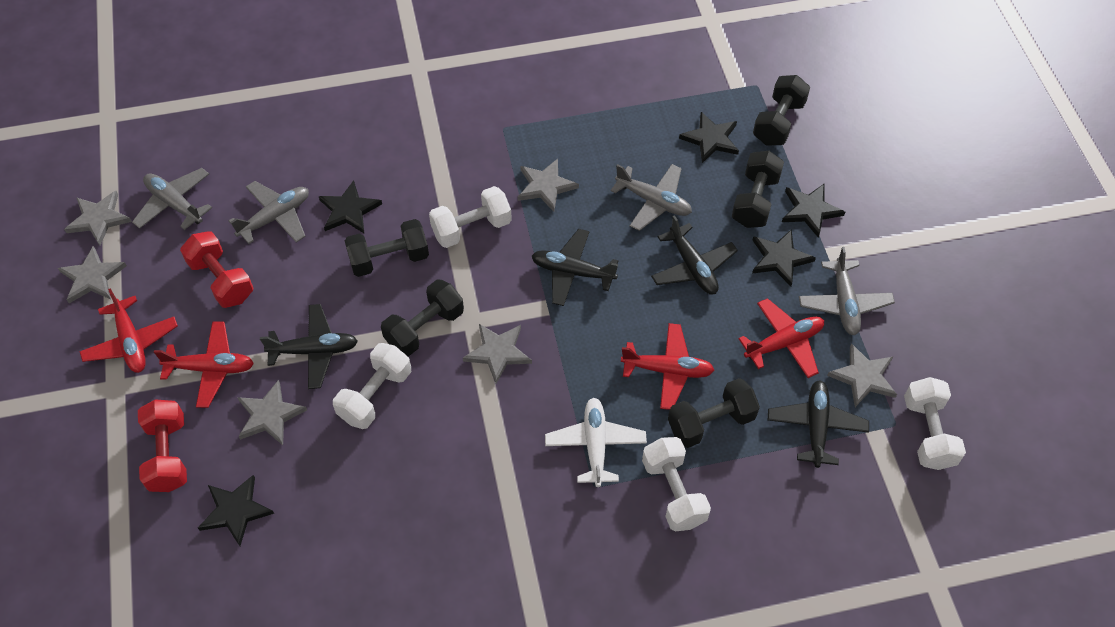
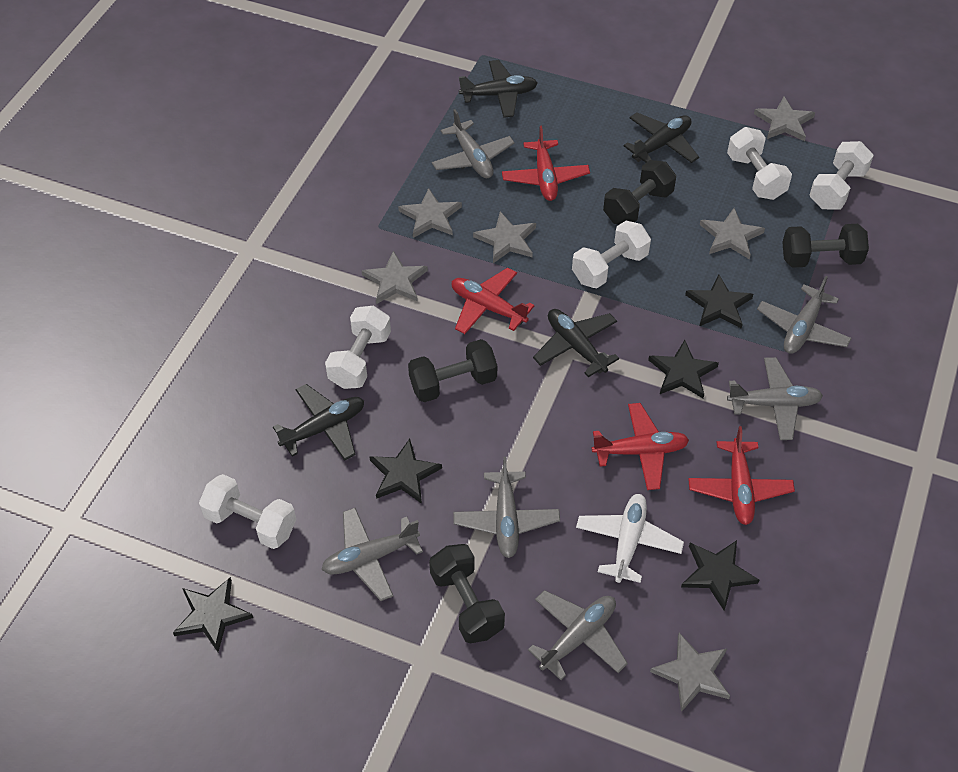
black dumbbell: [345,219,429,277] [381,279,464,357] [668,378,760,448] [732,151,784,228] [753,75,810,146] = 5 -> [408,339,497,402] [429,544,505,643] [603,160,676,225] [782,224,869,268] = 4
grey plane: [132,168,212,230] [229,181,309,244] [611,164,692,231] [799,247,895,335] = 4 -> [321,508,423,601] [432,109,515,178] [453,457,560,558] [528,590,628,680] [727,357,823,440] [757,276,852,354] = 6
red dumbbell: [138,399,187,492] [180,231,253,308] = 2 -> none = 0
white dumbbell: [333,343,411,429] [429,186,512,248] [642,437,711,531] [904,377,966,470] = 4 -> [199,474,296,549] [325,305,391,389] [572,221,651,288] [727,127,792,200] [809,141,874,209] = 5

